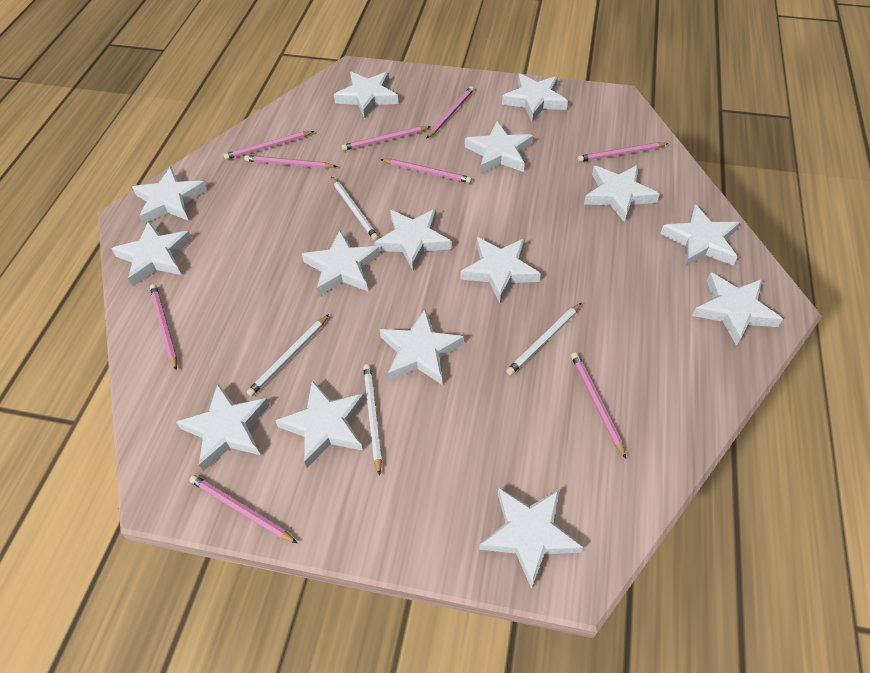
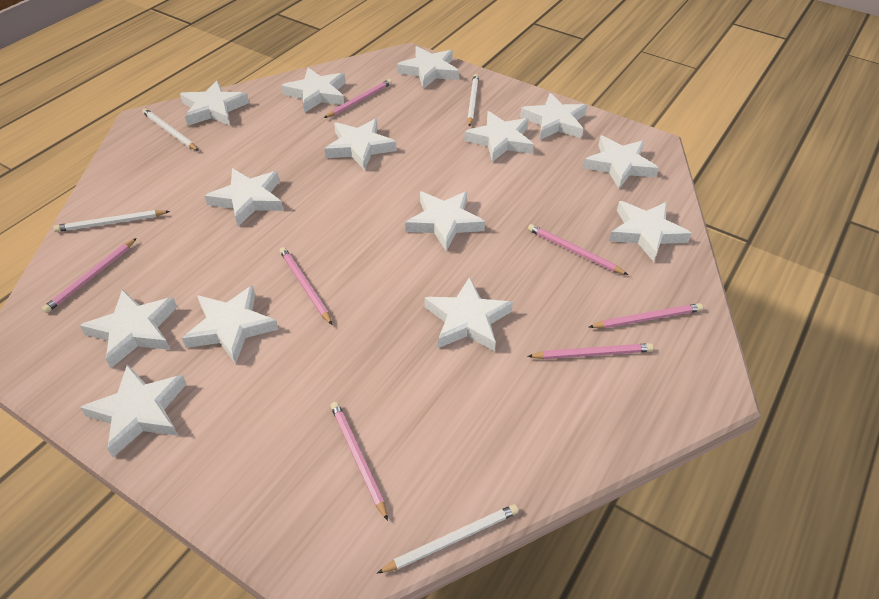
pink pencil: [150,284,177,370] [190,475,297,543] [224,131,314,160] [244,155,337,169] [342,126,431,151] [380,159,472,183] [426,86,474,139] [571,352,626,458] [578,142,669,162] = 9 -> [42,238,137,313] [280,247,332,325] [324,79,392,118] [331,402,388,521] [527,343,653,359] [528,224,628,275] [589,303,703,328] = 7
white star: [111,221,192,286] [132,167,207,224] [176,384,270,471] [275,380,365,468] [302,230,380,296] [334,72,399,119] [374,209,451,270] [380,309,464,385] [461,237,541,303] [465,121,533,174] [479,488,583,589] [502,73,568,122] [584,165,660,223] [660,204,740,267] [692,273,783,346] = 15 -> [80,289,177,368] [80,364,187,457] [180,80,249,126] [182,285,278,364] [205,168,283,226] [281,68,346,113] [325,119,397,170] [397,46,459,89] [405,191,485,251] [424,277,513,351] [464,111,534,162] [520,93,587,140] [583,136,659,189] [609,201,692,262] = 14

